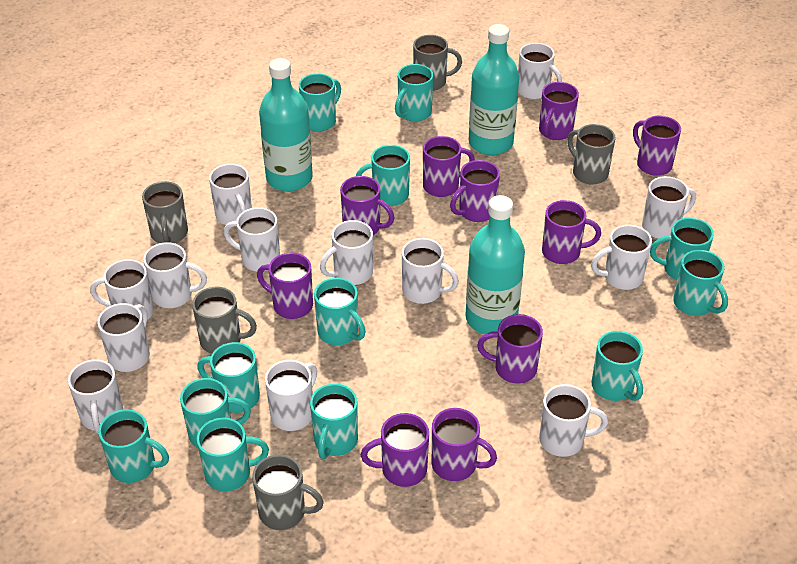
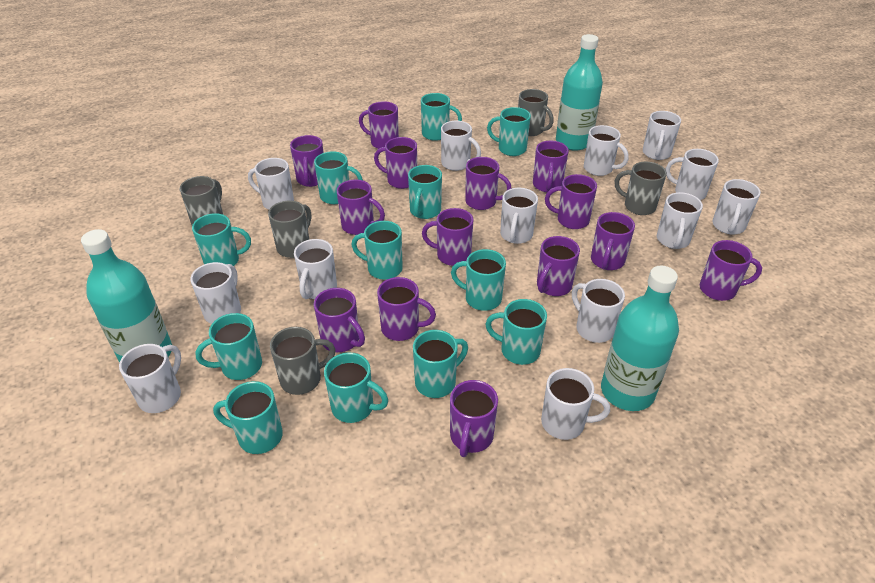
purple mug: [257,253,313,319] [340,176,394,235] [361,413,429,487] [423,136,475,197] [432,408,497,481] [450,160,500,222] [477,314,543,384] [539,82,579,140] [542,200,601,264] [633,116,681,176] = 10 -> [290,135,324,187] [314,288,365,352] [337,180,385,235] [359,101,399,149] [374,137,417,189] [377,277,436,341] [422,208,474,266] [450,380,498,457] [465,157,512,210] [533,141,569,192] [537,236,580,296] [545,174,597,229] [591,212,635,270] [700,240,762,301] = 14

